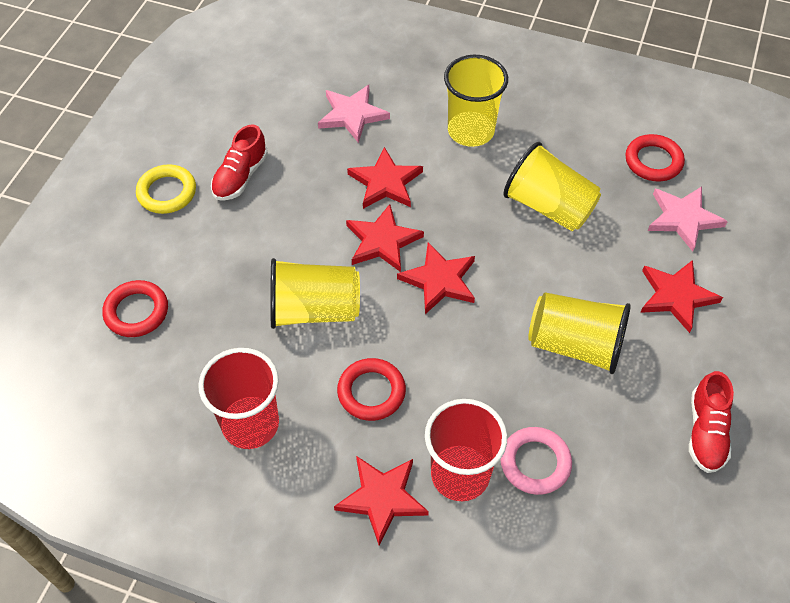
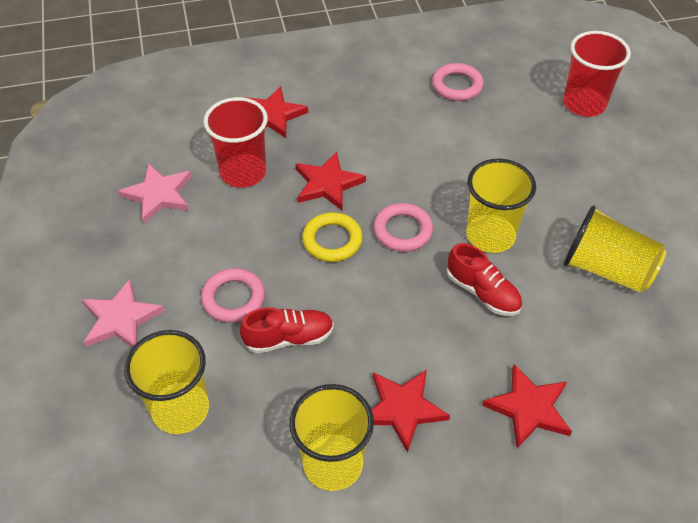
pink ring: [500,427,572,495] = 1 -> [201,268,265,323] [373,203,433,252] [432,63,484,101] = 3
red ring: [102,280,168,337] [337,358,406,421] [625,134,685,182] = 3 -> none = 0
red star: [334,456,429,546] [346,204,424,272] [347,147,423,209] [397,242,475,314] [640,260,723,333] = 5 -> [244,86,308,138] [295,152,366,210] [371,370,450,453] [482,364,572,448] = 4

